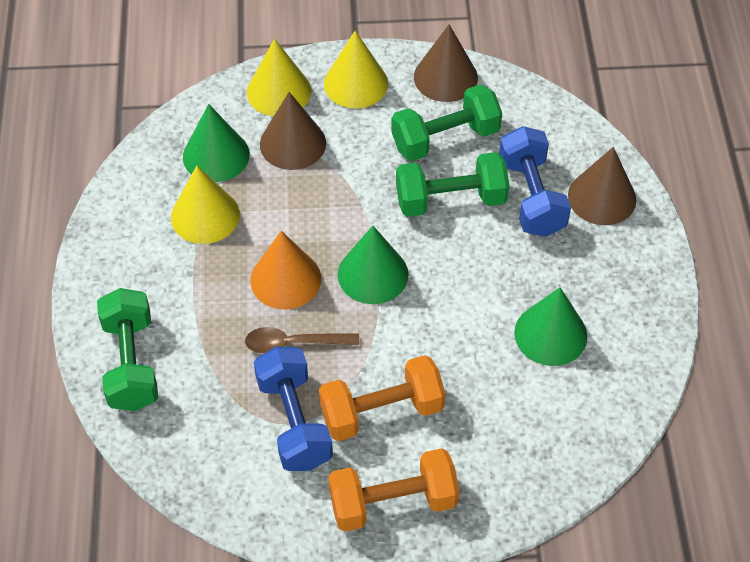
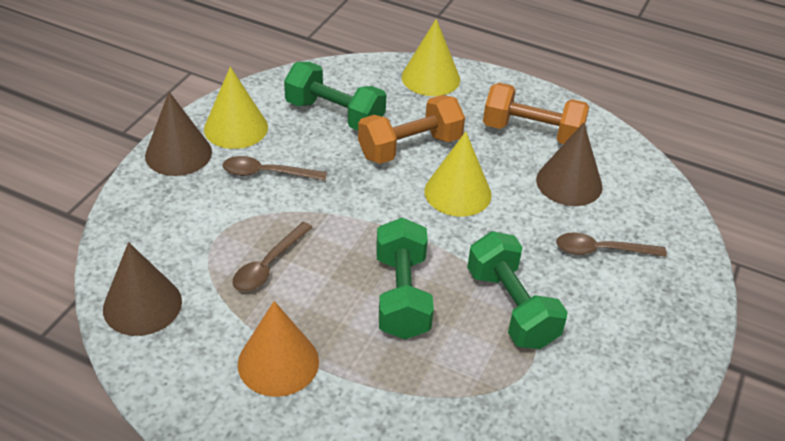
blue dumbbell: [254,347,333,471] [499,126,571,237] = 2 -> none = 0
brown spoon: [245,327,359,353] = 1 -> [223,156,327,181] [233,222,313,292] [556,232,667,257] = 3
green cone: [183,104,250,182] [338,226,409,304] [514,287,587,366] = 3 -> none = 0

